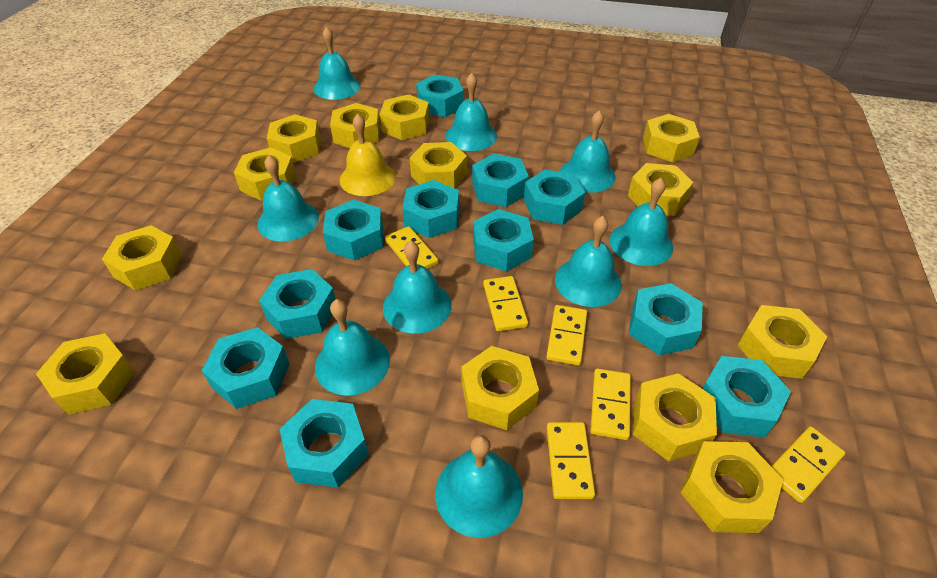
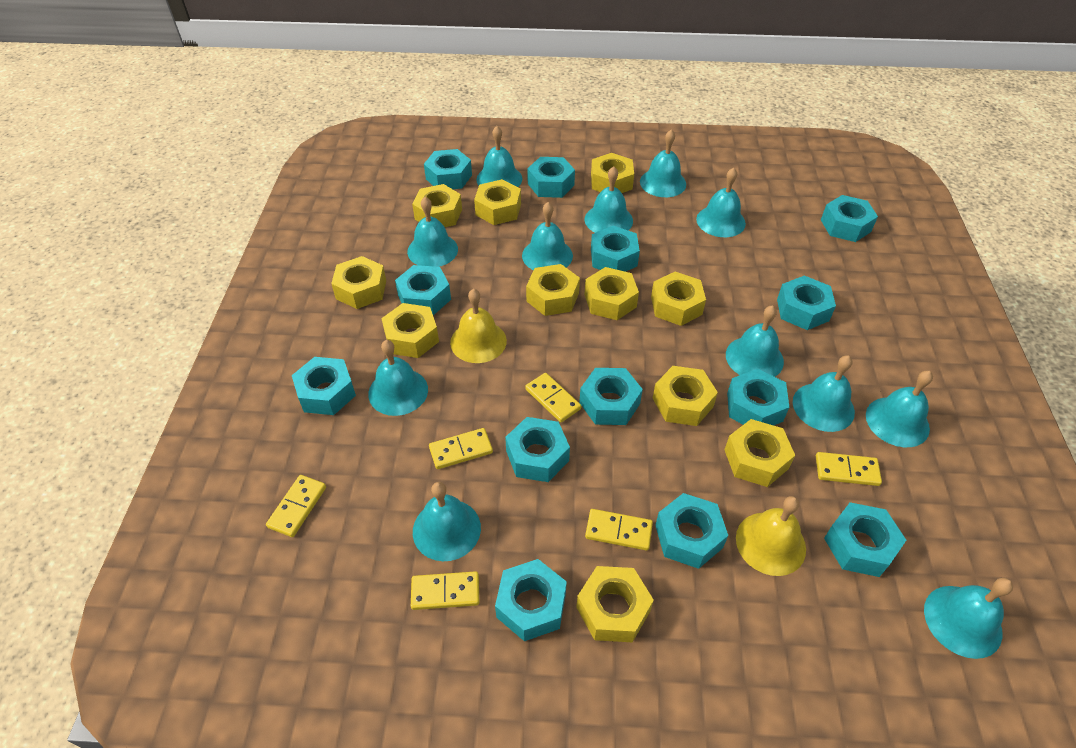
turquoise bell: [258,155,319,241] [314,27,361,100] [315,299,390,396] [383,241,452,334] [435,435,523,538] [446,73,497,151] [555,216,622,307] [560,110,616,192] [610,178,673,266] = 9 -> [368,340,428,416] [407,197,458,267] [413,482,481,561] [476,126,522,187] [522,202,573,270] [585,166,633,233] [640,129,686,197] [696,168,746,237] [726,305,784,377] [793,355,855,432] [866,371,933,447] [924,578,1013,659] = 12
turquoise nut: [202,327,290,409] [259,269,336,339] [279,399,369,488] [323,200,383,261] [402,180,459,238] [416,75,464,117] [472,154,529,207] [473,209,534,271] [524,169,585,225] [629,283,703,356] [702,356,791,437] = 11 -> [292,357,356,415] [395,265,451,315] [424,149,472,189] [495,559,567,641] [505,417,570,482] [527,157,575,198] [579,368,643,425] [591,226,640,272] [655,493,728,569] [727,369,789,425] [777,275,836,330] [821,195,878,242] [824,502,906,577] = 13
yellow bell: [340,113,396,196] = 1 -> [450,289,507,363] [736,496,806,576] = 2
yellow nut: [36,333,136,415] [102,225,182,291] [234,147,296,201] [267,114,321,163] [330,103,380,148] [380,94,430,140] [410,142,467,188] [461,346,539,430] [628,163,694,216] [633,373,717,461] [643,114,700,162] [680,441,783,533] [737,305,827,379] = 13 -> [331,256,386,309] [381,303,439,358] [412,184,462,227] [474,179,521,225] [526,264,580,316] [576,566,654,642] [585,267,639,320] [591,153,634,193] [651,272,706,326] [652,366,718,426] [724,419,795,487] = 11

